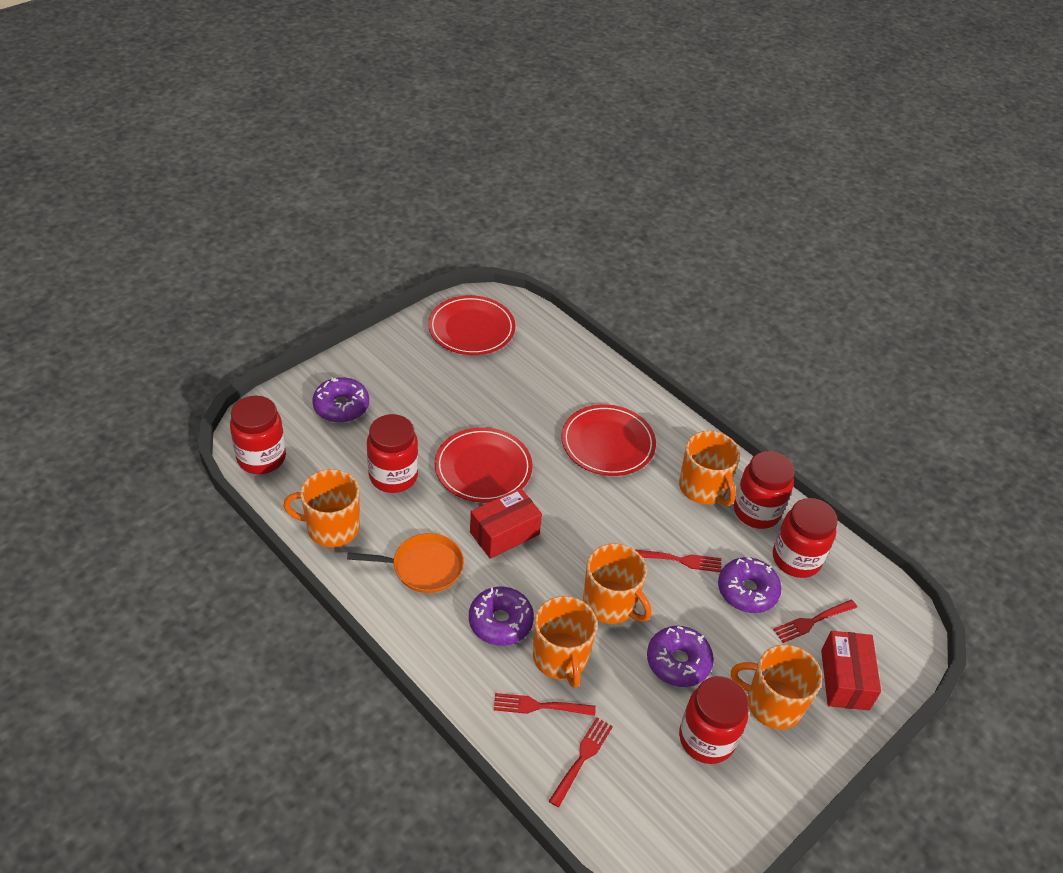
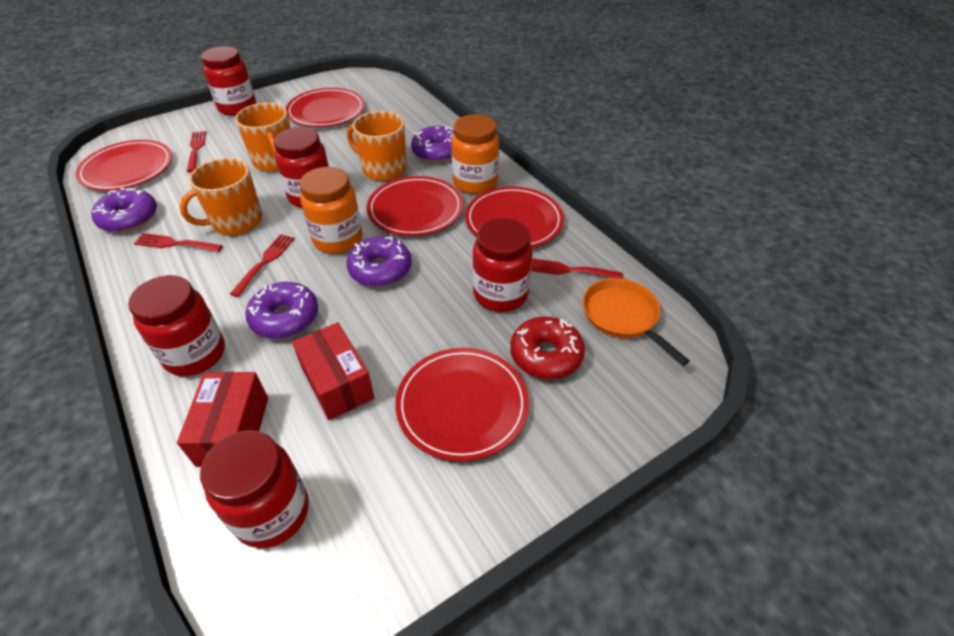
orange jar: none = 0 -> [300,167,363,254] [451,114,499,194] = 2
orange mug: [283,469,360,547] [533,596,597,688] [583,543,652,624] [679,431,740,506] [731,644,822,729] = 5 -> [179,158,262,235] [235,103,290,172] [347,111,407,181] = 3
red donut: none = 0 -> [510,317,585,379] = 1
red plate: [428,295,516,355] [435,427,533,503] [561,404,656,476] = 3 -> [75,140,172,191] [286,88,365,127] [367,176,463,236] [395,348,529,461] [465,187,564,248] = 5

